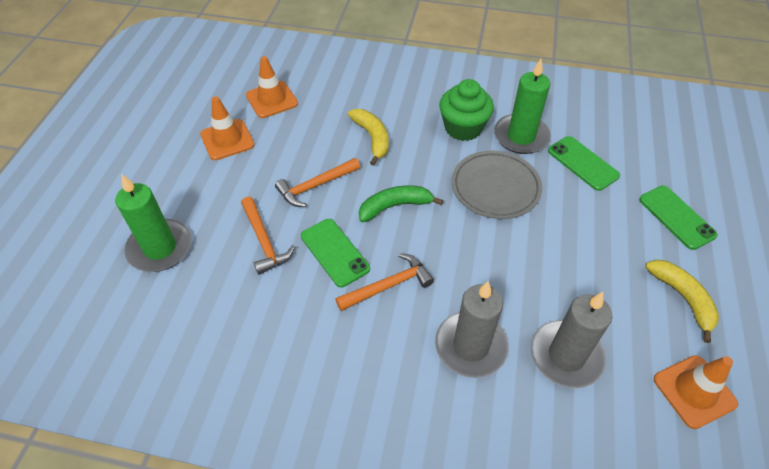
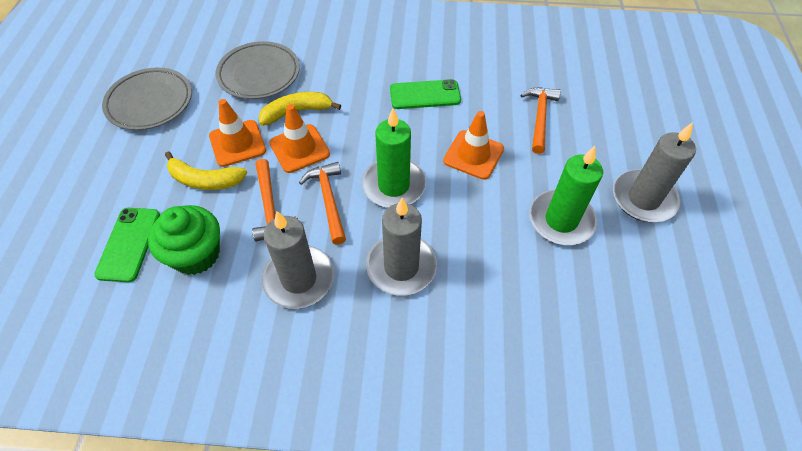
green banana: [359,186,443,222] = 1 -> none = 0
green phone: [301,219,370,287] [548,136,620,191] [639,186,718,250] = 3 -> [94,208,160,282] [390,79,461,109] = 2
grey candle: [435,281,509,378] [531,292,612,388] = 2 -> [262,211,334,309] [366,198,437,296] [613,122,696,222] = 3
grey plate: [452,150,542,219] = 1 -> [102,68,192,130] [216,41,300,99] = 2

